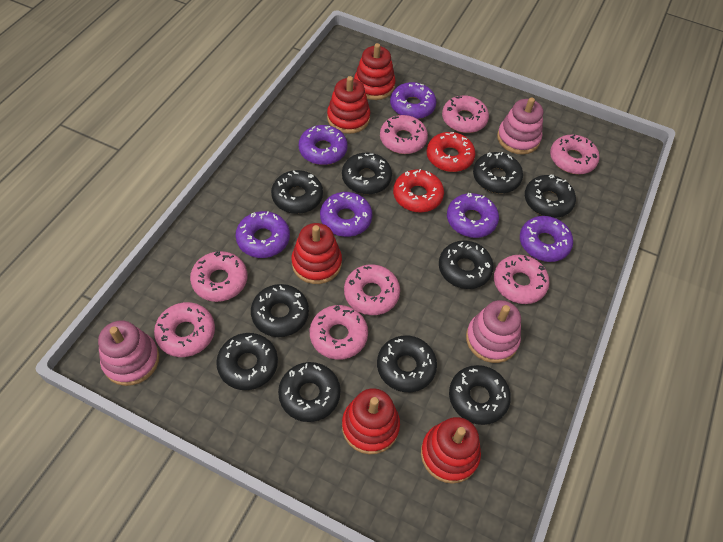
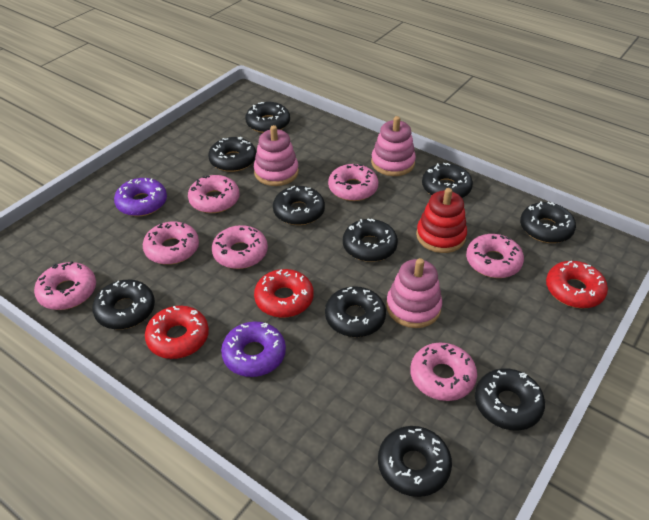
pink donut: [154,302,215,357] [190,251,247,302] [310,305,368,360] [344,264,400,315] [380,115,428,154] [442,95,489,133] [494,255,550,304] [550,135,600,174] = 8 -> [34,261,96,310] [143,221,199,265] [188,175,239,213] [212,225,268,269] [328,164,379,201] [410,343,477,401] [466,234,524,278] = 7
purple donut: [235,211,290,258] [299,125,347,165] [320,192,372,237] [390,82,436,119] [447,193,499,238] [520,216,573,262] = 6 -> [114,178,167,216] [221,322,286,377] = 2
red donut: [393,169,444,213] [426,132,475,172] = 2 -> [145,306,209,359] [254,269,314,318] [546,261,608,308] = 3
red stacking toy: [291,223,342,284] [327,76,370,134] [342,388,400,454] [354,43,396,100] [421,417,481,484] = 5 -> [416,188,467,253] = 1

